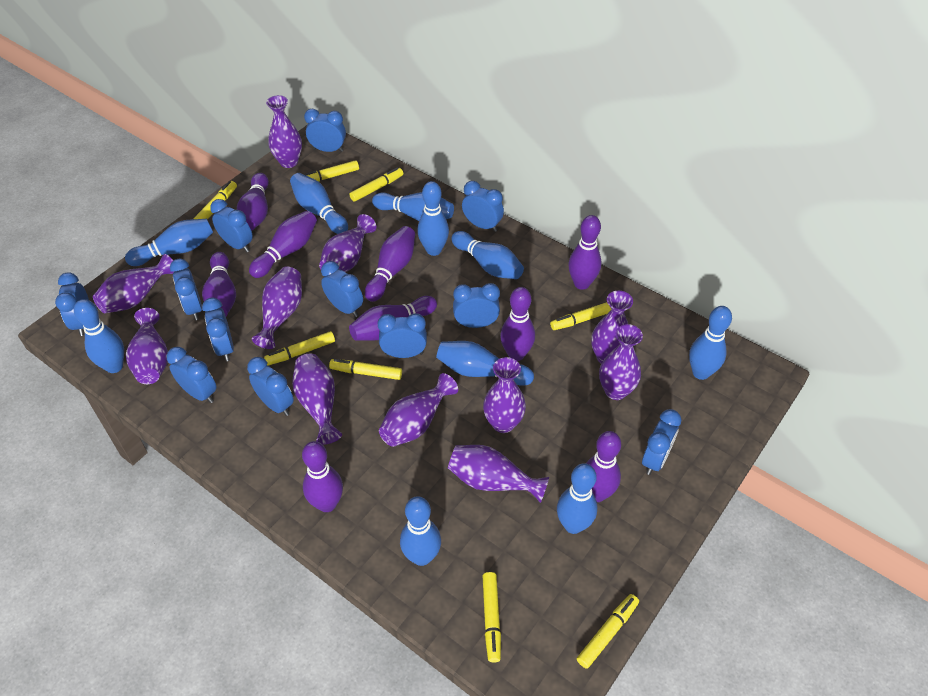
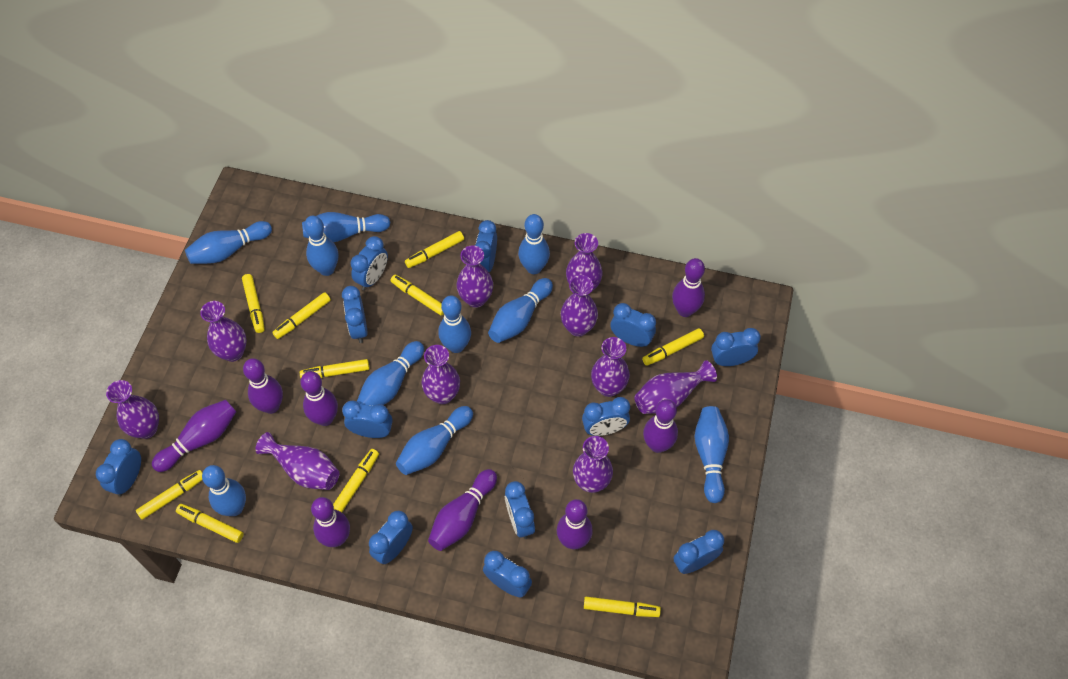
purple bowling pin: [202,252,236,316] [237,173,269,231] [249,211,317,278] [302,441,343,512] [349,296,437,341] [365,226,415,302] [500,287,535,361] [568,215,601,290] [586,431,621,502] = 9 -> [152,400,236,472] [243,358,283,414] [300,371,338,426] [311,497,350,547] [428,469,497,551] [557,499,593,549] [643,399,678,453] [672,258,705,317] = 8
purple vase: [93,254,175,313] [126,308,168,384] [252,266,302,349] [266,95,302,168] [292,354,342,445] [319,214,376,272] [379,373,458,447] [448,445,549,503] [483,357,526,433] [591,291,633,364] [599,324,643,400] = 11 -> [106,380,159,439] [200,301,247,362] [255,432,339,490] [422,345,460,404] [456,245,493,308] [561,275,598,337] [566,233,603,294] [573,436,613,493] [591,337,630,397] [634,360,717,414] = 10
yellow marker: [194,181,237,219] [264,331,335,365] [304,160,359,182] [329,359,402,380] [349,168,403,202] [483,572,501,663] [550,302,611,330] [577,594,639,669] = 8 -> [136,470,202,520] [176,504,244,543] [242,274,265,333] [272,292,331,339] [300,359,369,378] [333,449,379,512] [390,275,444,316] [405,231,464,268] [584,597,661,617] [642,328,704,366] = 10

